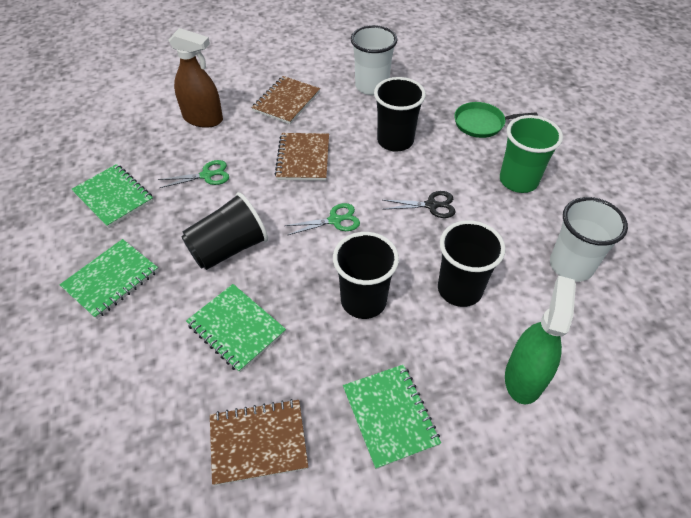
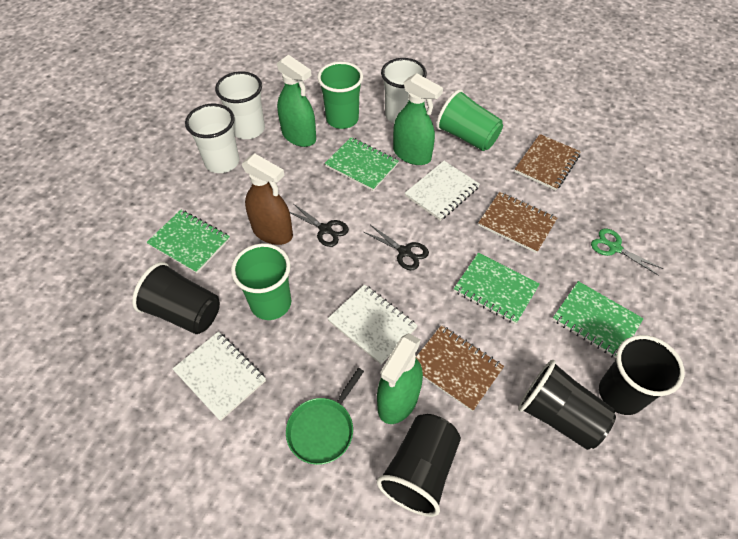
black scissors: [382,191,456,218] = 1 -> [290,204,349,247] [364,225,429,270] = 2
green cup: [500,115,563,193] = 1 -> [231,243,291,320] [317,62,363,129] [436,89,503,151] = 3
green scissors: [158,160,229,188] [284,203,360,235] = 2 -> [591,228,663,276] = 1
green spray bottle: [505,276,576,405] = 1 -> [277,55,316,147] [377,333,423,424] [393,73,443,165] = 3
white cup: [351,25,397,95] [550,197,628,282] = 2 -> [185,104,239,173] [215,71,265,139] [381,58,427,123] = 3
white notebook: none = 0 -> [172,332,266,421] [328,284,418,364] [405,161,480,221] = 3

